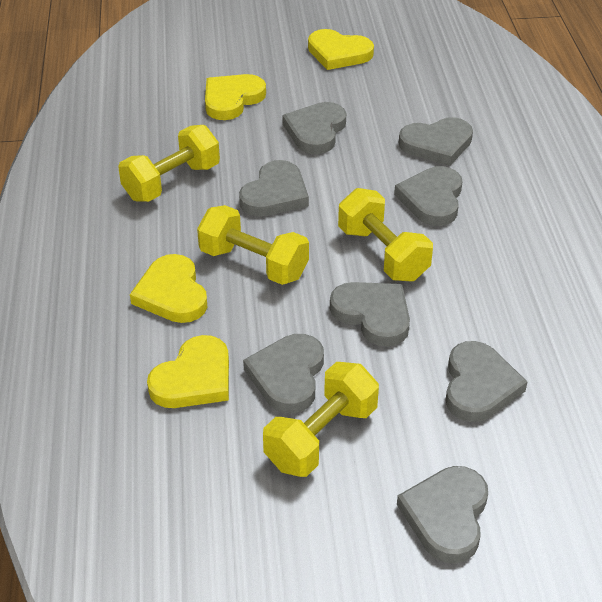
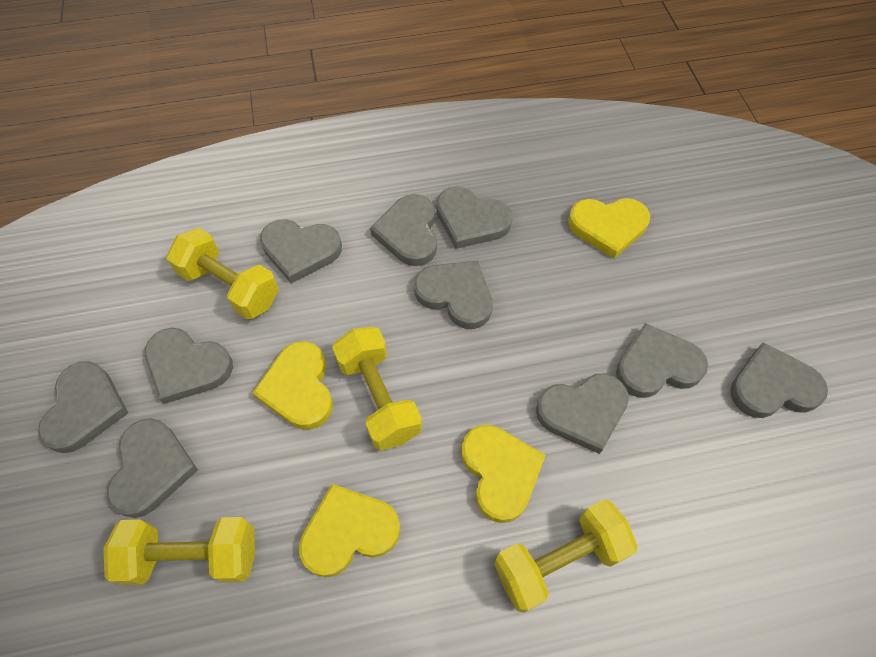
grey heart: [239,160,309,217] [243,334,324,413] [283,102,346,154] [330,282,410,347] [394,166,463,226] [397,466,488,564] [399,117,473,166] [445,341,527,422] = 8 -> [38,361,128,453] [107,418,198,518] [145,328,233,404] [260,219,342,283] [370,194,437,266] [414,261,493,329] [436,186,513,249] [536,374,629,454] [616,323,708,398] [730,342,828,418] = 10

